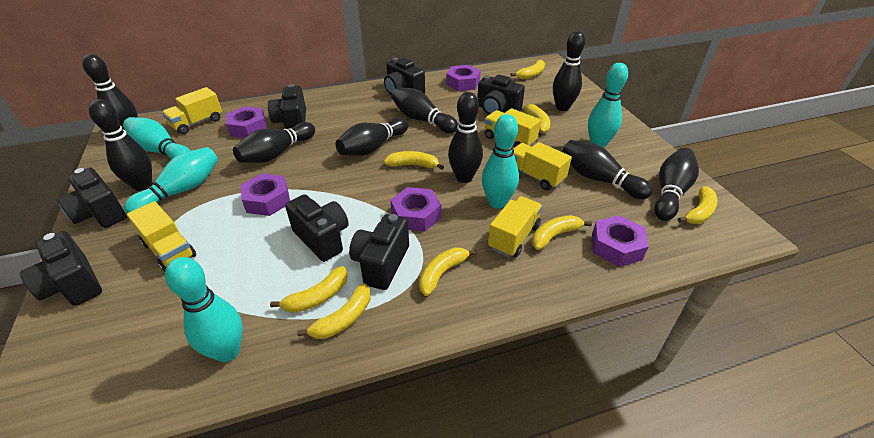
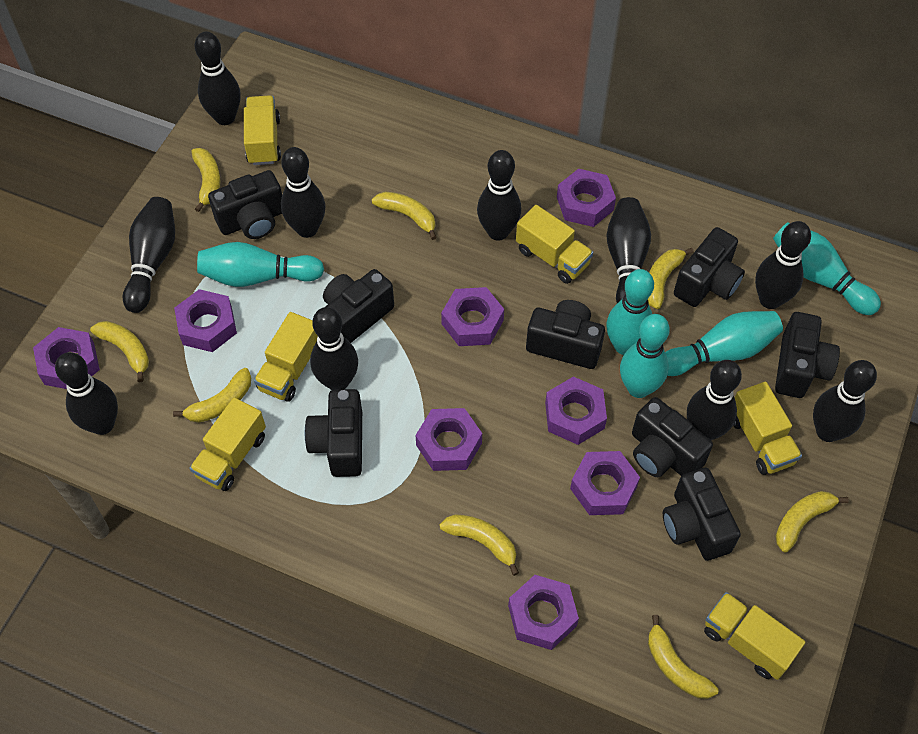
black bowling pin: [82,54,138,130] [89,99,152,191] [233,122,315,163] [336,117,409,156] [391,87,458,133] [448,92,483,183] [553,31,585,111] [562,140,653,199] [654,148,699,221] = 9 -> [55,352,118,435] [123,197,175,313] [195,32,241,125] [281,147,326,238] [310,307,358,390] [477,150,521,241] [606,197,651,303] [687,360,742,440] [755,221,811,309] [813,360,877,442] = 10
black camera: [20,231,102,306] [57,167,127,228] [268,84,306,129] [285,194,349,262] [349,214,409,290] [384,57,425,94] [477,75,525,115] = 7 -> [208,170,282,239] [305,389,362,477] [323,269,394,343] [526,300,605,369] [632,397,713,477] [663,468,741,561] [674,227,745,307] [775,312,840,398] = 8
purple nut: [226,106,267,138] [241,173,290,216] [390,187,441,232] [446,65,481,91] [592,215,649,267] = 5 -> [33,327,100,389] [174,289,237,352] [415,408,482,471] [441,287,504,346] [508,575,579,650] [545,377,607,445] [557,169,616,227] [570,451,640,515] = 8
yellow truck: [127,201,196,271] [162,87,222,134] [484,108,541,148] [488,196,542,257] [513,142,572,190] = 5 -> [189,397,266,491] [244,95,281,165] [254,312,318,402] [516,205,593,284] [704,592,805,680] [733,382,802,475] = 6

